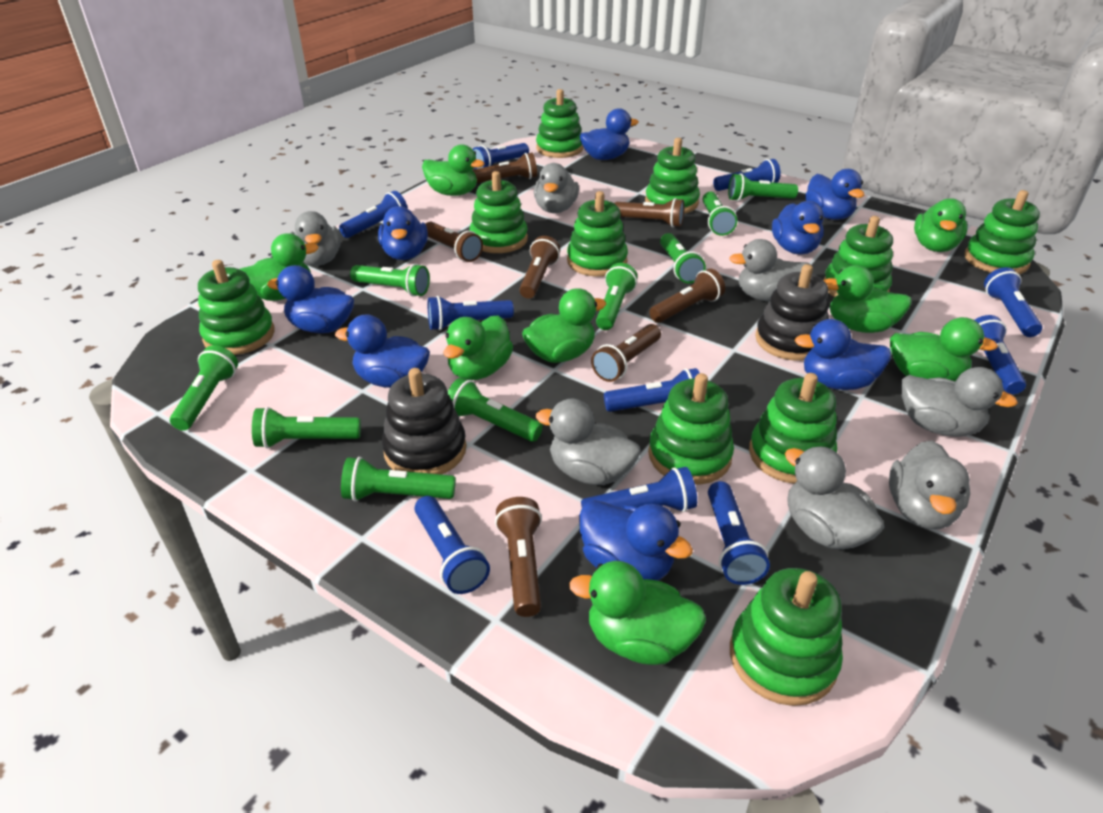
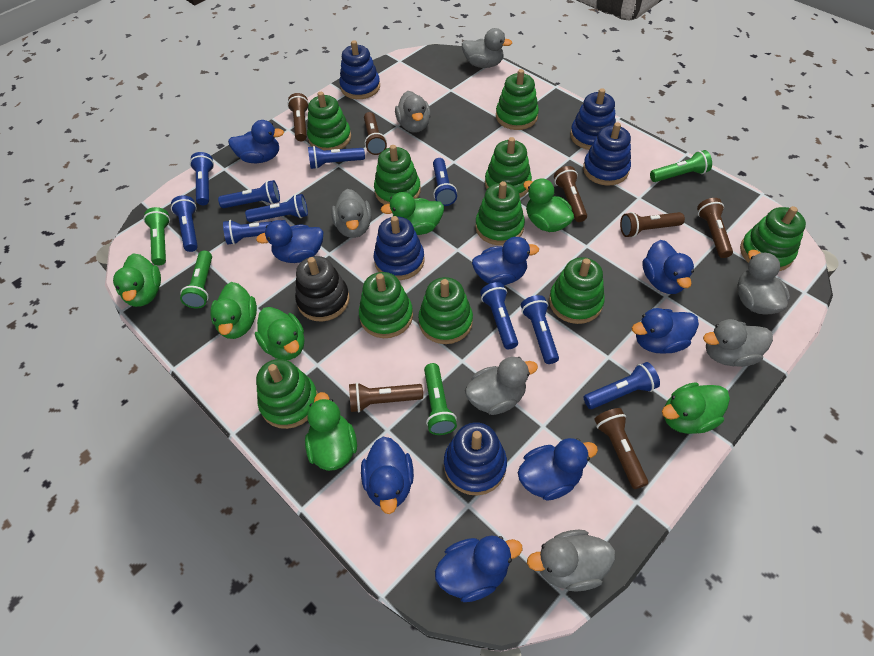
black stacking toy: [382,368,467,475] [755,264,829,361] = 2 -> [295,256,350,322] = 1
blue stacking toy: none = 0 -> [339,40,380,99] [374,216,425,280] [444,422,507,496] [570,88,616,150] [583,122,631,185] = 5
green duck: [240,233,319,301] [422,144,485,196] [443,315,513,380] [522,288,606,363] [569,561,706,665] [823,265,912,333] [890,317,998,382] [914,198,967,252] = 8 -> [113,253,161,307] [210,282,257,339] [255,307,304,360] [305,392,357,471] [381,192,444,235] [523,178,574,232] [662,382,730,434] = 7
green flashlight: [170,345,238,431] [252,407,361,448] [341,457,456,501] [350,263,430,296] [448,377,543,442] [596,263,638,330] [660,233,706,283] [703,192,737,236] [728,173,798,201] = 9 -> [143,207,170,266] [180,251,212,308] [424,363,457,435] [650,150,712,182] = 4

